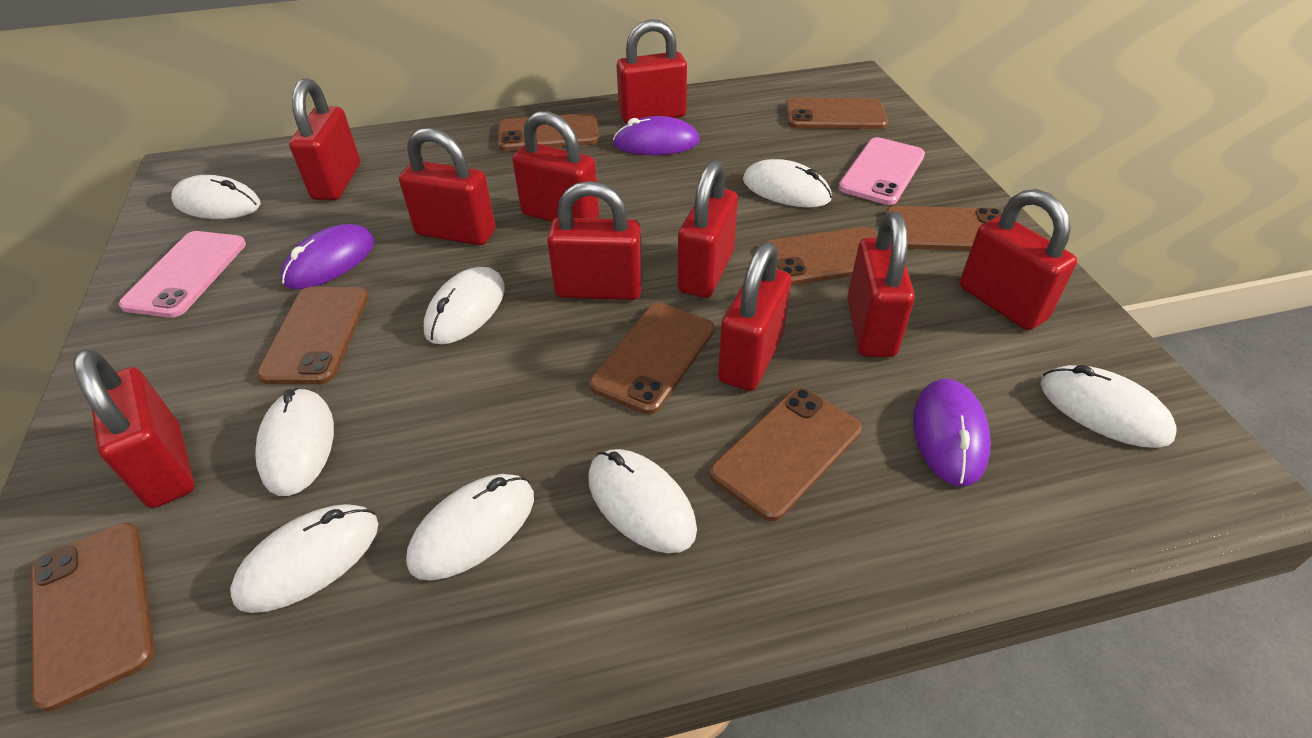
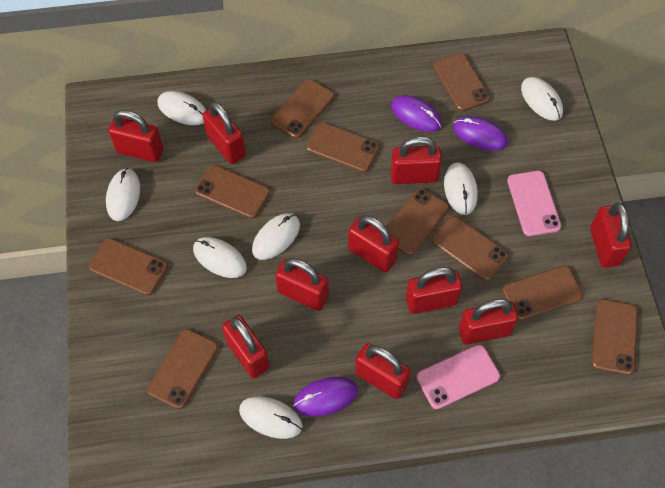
brown phone: [31,523,154,711] [257,287,369,384] [498,113,599,151] [590,303,714,414] [710,388,862,521] [765,227,878,285] [785,98,888,129] [885,206,1002,251] = 8 -> [89,238,168,295] [147,329,218,409] [195,165,270,219] [270,79,334,139] [306,122,380,172] [386,188,449,255] [432,216,509,281] [433,53,490,111] [502,266,583,321] [592,299,638,375] = 10
white mouse: [171,175,261,219] [230,504,378,613] [255,388,334,496] [406,474,534,581] [424,267,505,345] [588,449,697,553] [743,159,832,208] [1040,365,1177,448] = 8 -> [106,168,140,221] [157,91,206,125] [193,237,247,278] [239,396,303,439] [252,213,300,260] [444,162,478,215] [521,77,563,121] = 7

